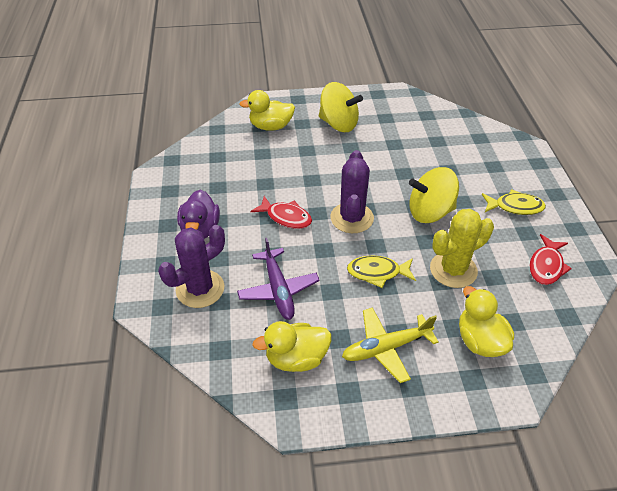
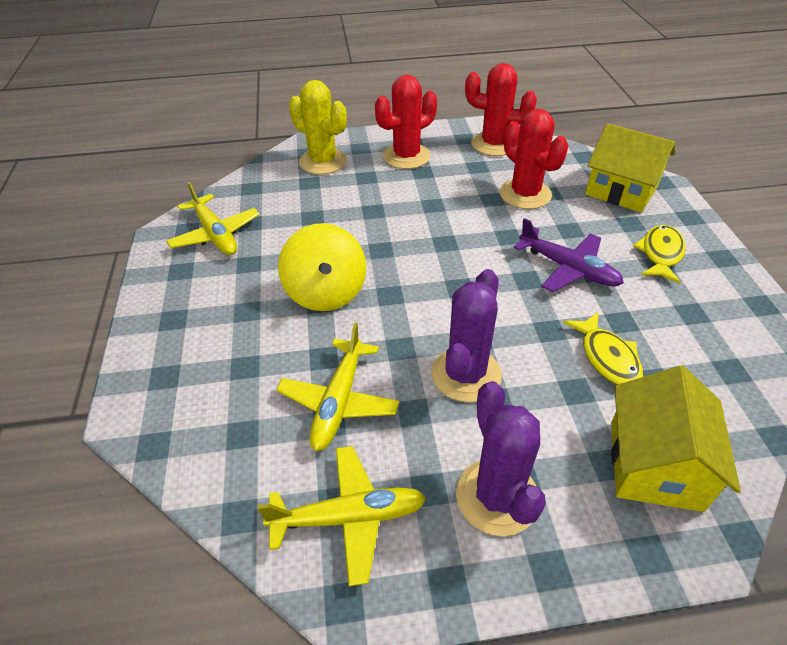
purple duck: [177,190,220,239] = 1 -> none = 0
red cactus: none = 0 -> [375,75,437,169] [465,63,537,156] [500,109,569,209] = 3
red fish: [250,196,312,229] [530,234,572,285] = 2 -> none = 0
yellow duck: [239,90,295,131] [252,321,331,372] [459,286,514,357] = 3 -> none = 0
yellow house: none = 0 -> [585,123,675,212] [611,365,741,512] = 2
yellow plane: [342,307,439,383] = 1 -> [166,182,260,255] [257,446,426,586] [276,323,400,451] = 3
yellow spinning top: [319,82,363,132] [409,167,459,223] = 2 -> [278,223,366,311] = 1

